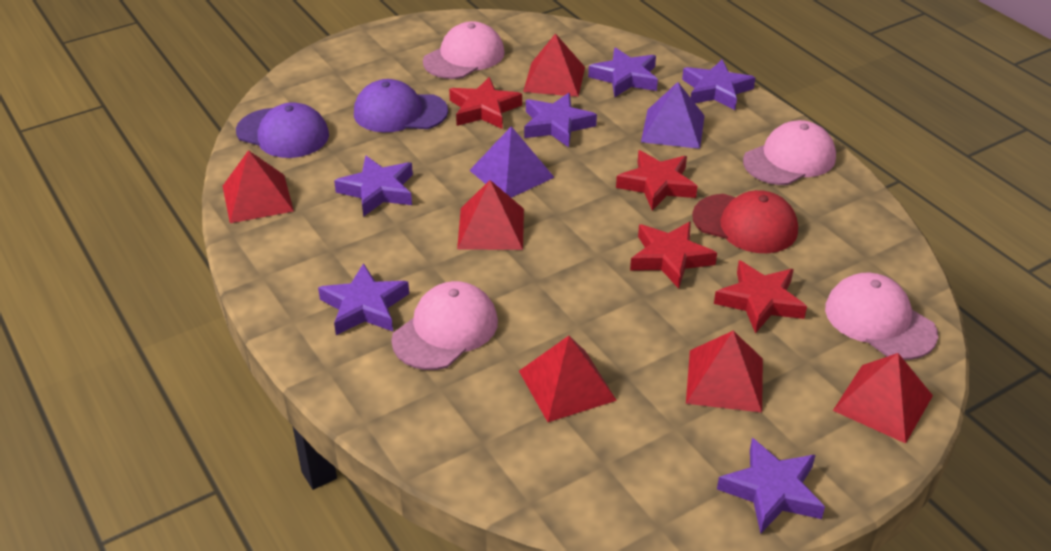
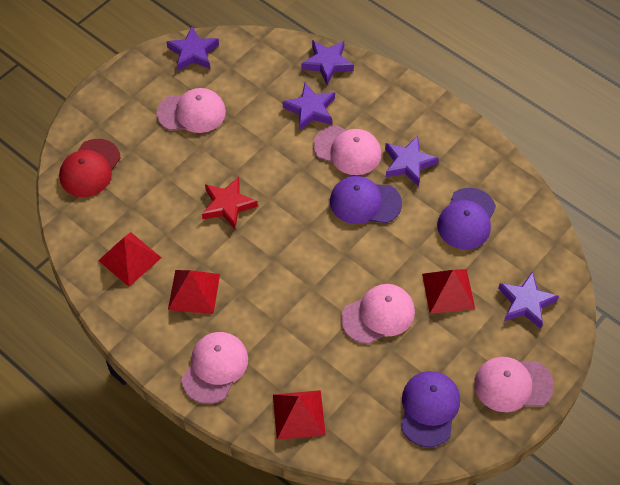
pink cap: [391,281,498,370] [423,21,505,79] [743,120,836,185] [825,273,938,360] = 4 -> [157,88,226,133] [182,332,248,404] [313,125,381,175] [341,284,415,344] [474,357,554,412] = 5
purple cap: [236,102,329,158] [354,79,448,133] = 2 -> [330,176,402,224] [401,371,460,447] [437,188,496,249] = 3
purple pyramid: [469,126,555,198] [641,82,705,149] = 2 -> none = 0
purple star: [318,263,409,335] [334,155,413,217] [524,93,597,147] [588,47,658,97] [682,60,756,110] [717,438,825,534] = 6 -> [166,27,219,71] [283,83,335,131] [301,40,354,85] [385,135,439,187] [498,271,559,329] = 5
red pyramid: [223,150,294,223] [457,180,524,250] [519,336,617,422] [523,33,585,97] [686,331,763,413] [833,353,933,444] = 6 -> [98,232,162,287] [168,270,220,314] [273,390,326,440] [422,269,475,314] = 4
red star: [449,77,522,129] [616,150,697,211] [630,221,717,289] [714,260,807,334] = 4 -> [202,177,258,229] = 1

